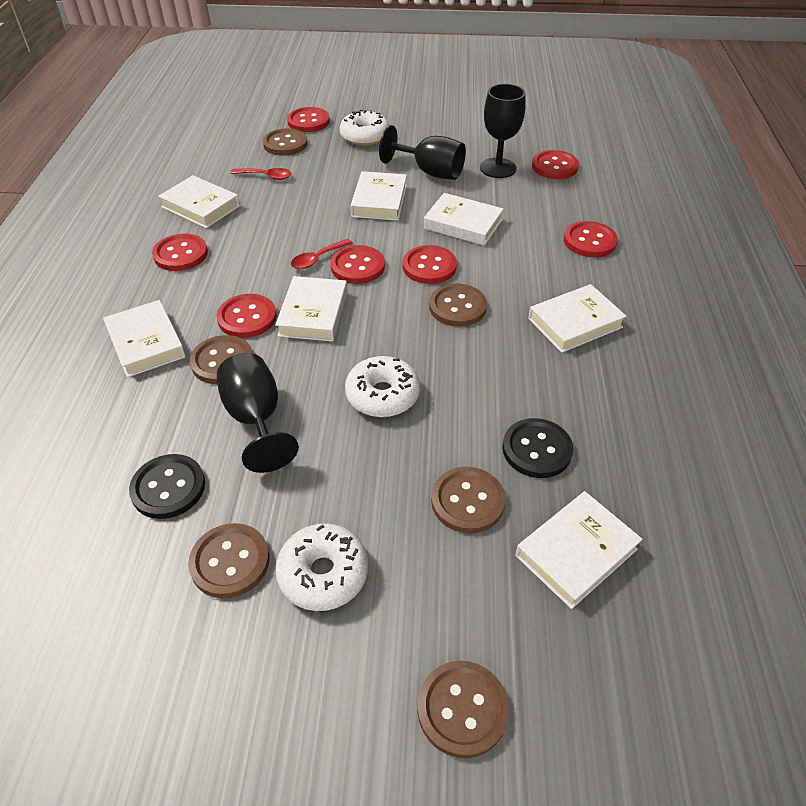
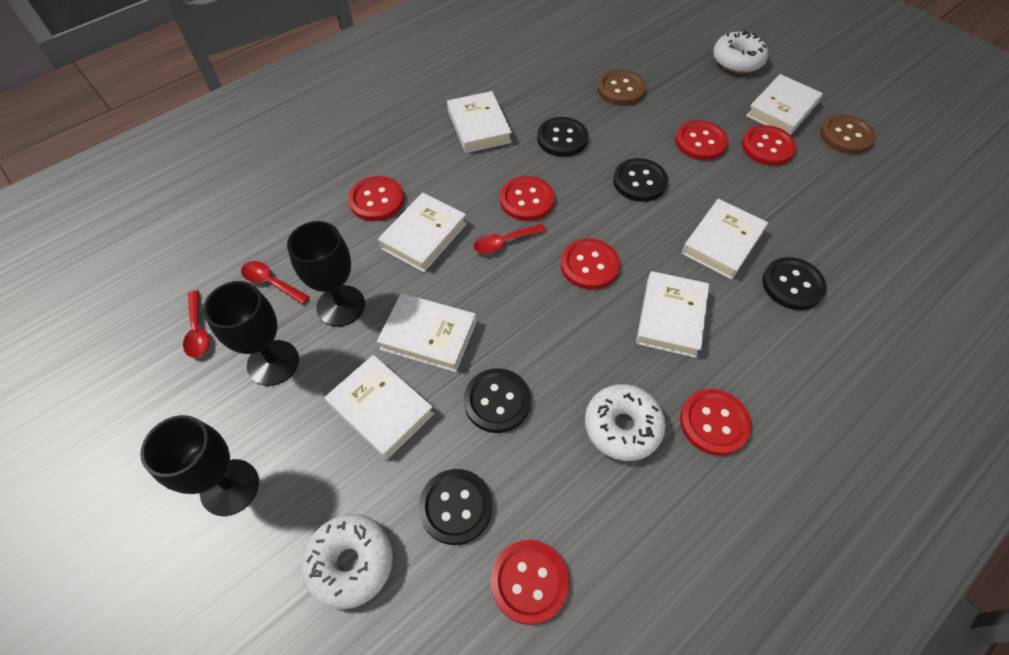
black button: [129,454,205,519] [502,418,573,478] = 2 -> [418,469,492,545] [464,368,531,433] [537,117,588,157] [613,158,668,202] [762,257,827,310] = 5
brown button: [188,523,270,598] [190,335,253,384] [263,128,308,156] [417,661,509,758] [429,284,487,327] [431,467,505,533] = 6 -> [597,70,646,106] [820,114,875,154] = 2
red spoon: [230,168,292,180] [291,239,353,269] = 2 -> [183,290,210,358] [241,261,310,304] [474,224,546,254] = 3

